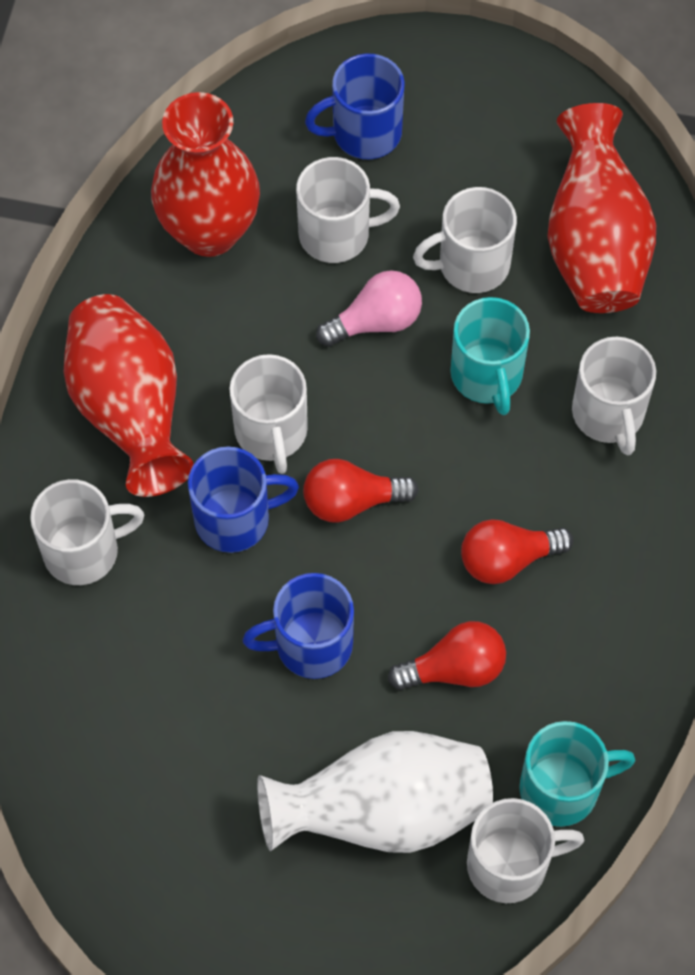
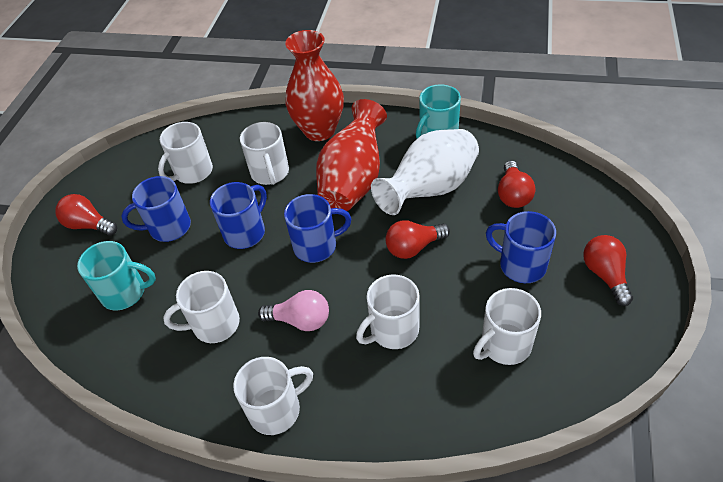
blue mug: [188,446,299,553] [243,573,354,679] [305,53,405,159] = 3 -> [121,176,191,242] [210,182,267,249] [284,194,351,263] [486,211,556,283] = 4
red light bulb: [303,459,418,523] [388,621,506,690] [461,519,573,584] = 3 -> [55,194,117,236] [385,220,450,259] [498,161,535,208] [583,235,633,306] = 4
red vase: [64,294,194,497] [151,92,260,257] [547,103,656,313] = 3 -> [285,30,344,141] [316,99,387,211] = 2

